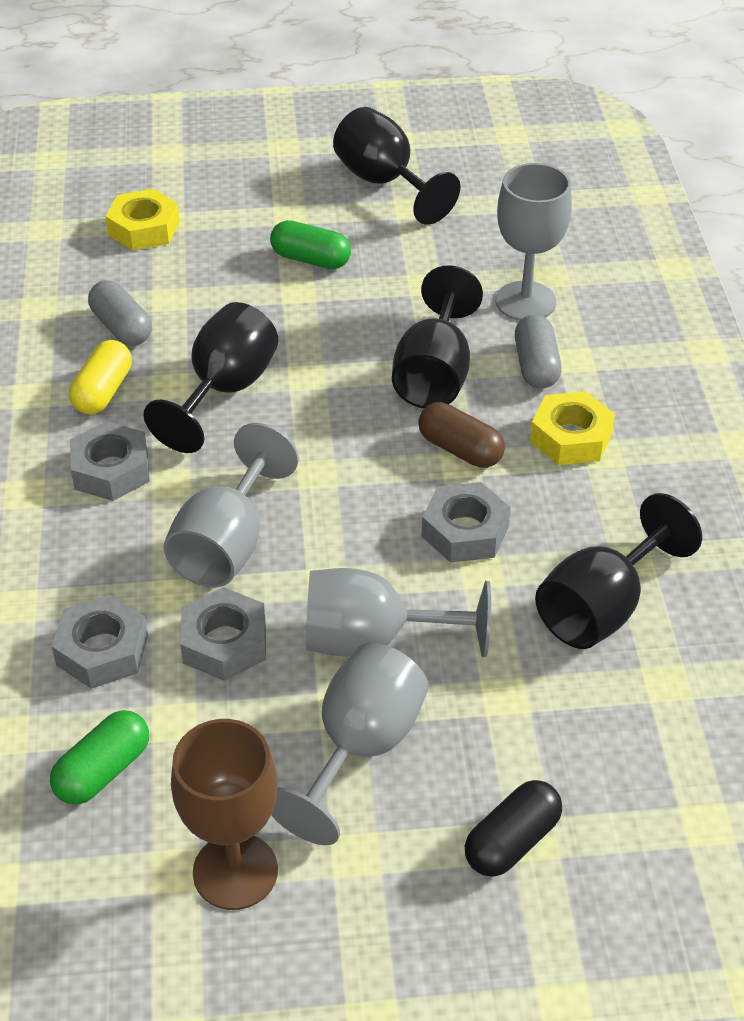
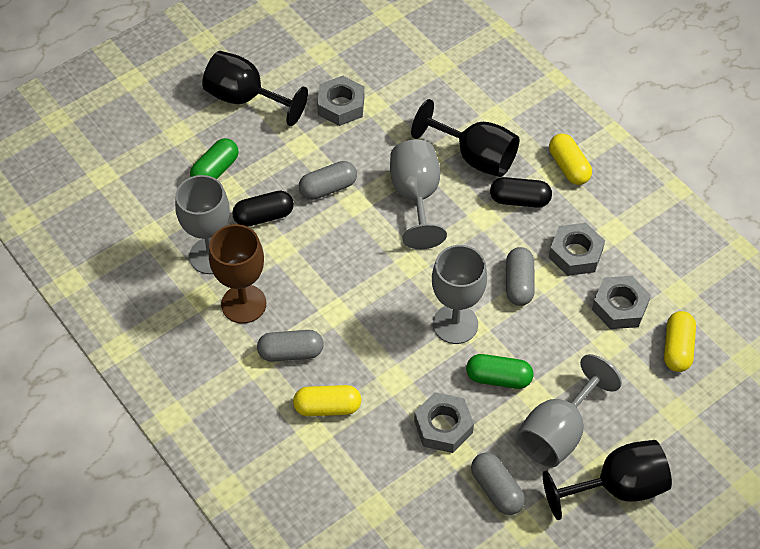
black capsule: [465,780,562,877] = 1 -> [232,191,294,227] [490,177,552,208] = 2
black goblet: [143,302,279,453] [333,107,460,225] [392,265,483,408] [535,493,702,649] = 4 -> [202,51,308,126] [411,99,519,177] [543,440,672,520] = 3
brown capsule: [418,402,505,468] = 1 -> none = 0
grey capsule: [88,280,152,346] [515,314,562,389] = 2 -> [257,330,324,362] [299,161,357,200] [471,453,525,515] [506,247,535,306] = 4
yellow capsule: [69,340,132,414] = 1 -> [293,385,361,416] [549,134,592,185] [664,311,696,372] = 3
yellow nut: [105,189,180,251] [530,391,615,465] = 2 -> none = 0

